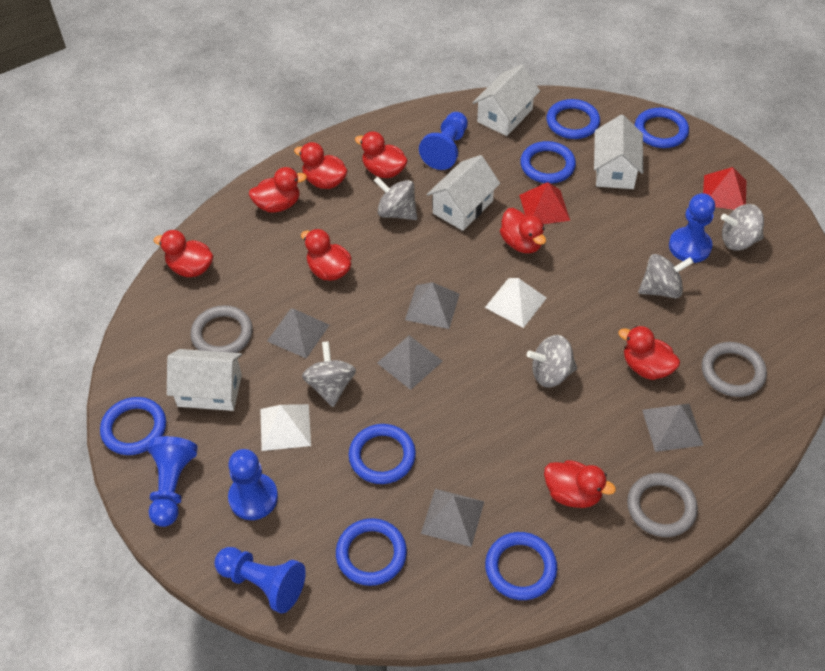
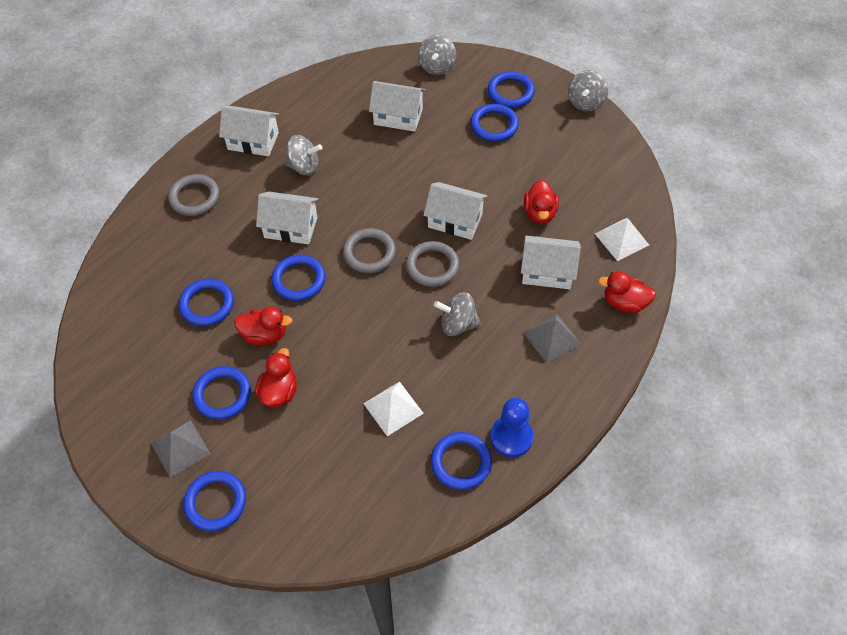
blue pawn: [148,436,198,527] [214,547,306,613] [228,449,278,520] [419,112,468,170] [669,193,715,263] = 5 -> [490,398,533,457] = 1
grey pyramid: [267,309,329,358] [377,335,443,390] [405,282,460,329] [421,489,485,547] [642,404,703,452] = 5 -> [151,420,211,477] [523,314,581,363] = 2
grey spinning top: [302,341,356,407] [374,177,417,220] [527,335,577,387] [638,254,694,298] [721,204,764,251] = 5 -> [284,135,322,175] [418,35,456,75] [434,292,481,336] [568,70,608,111] = 4
red duck: [153,230,213,277] [249,167,307,213] [294,142,348,189] [301,229,352,281] [355,131,408,178] [500,208,546,253] [544,460,616,508] [618,326,680,380] = 8 -> [234,307,292,345] [255,348,297,407] [524,180,559,224] [598,271,656,313] = 4
red pyramid: [519,182,570,224] [703,167,746,210] = 2 -> none = 0
white house: [167,349,242,411] [427,155,500,231] [472,64,540,136] [594,115,643,189] = 4 -> [219,106,279,156] [256,191,319,244] [369,81,426,132] [424,182,488,240] [521,236,581,289] = 5

